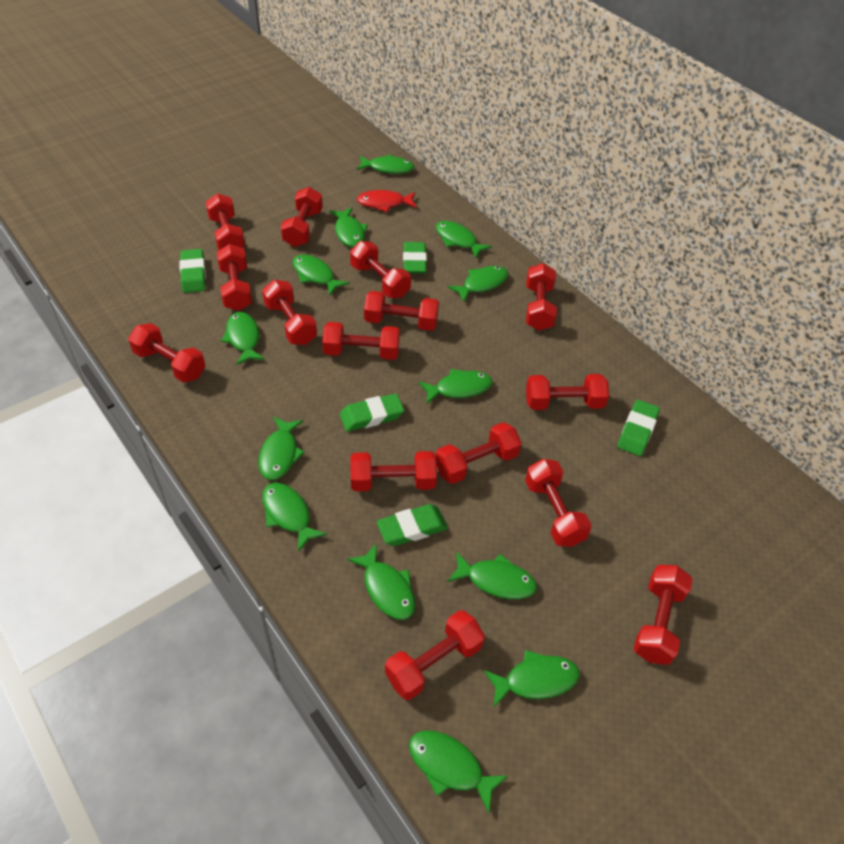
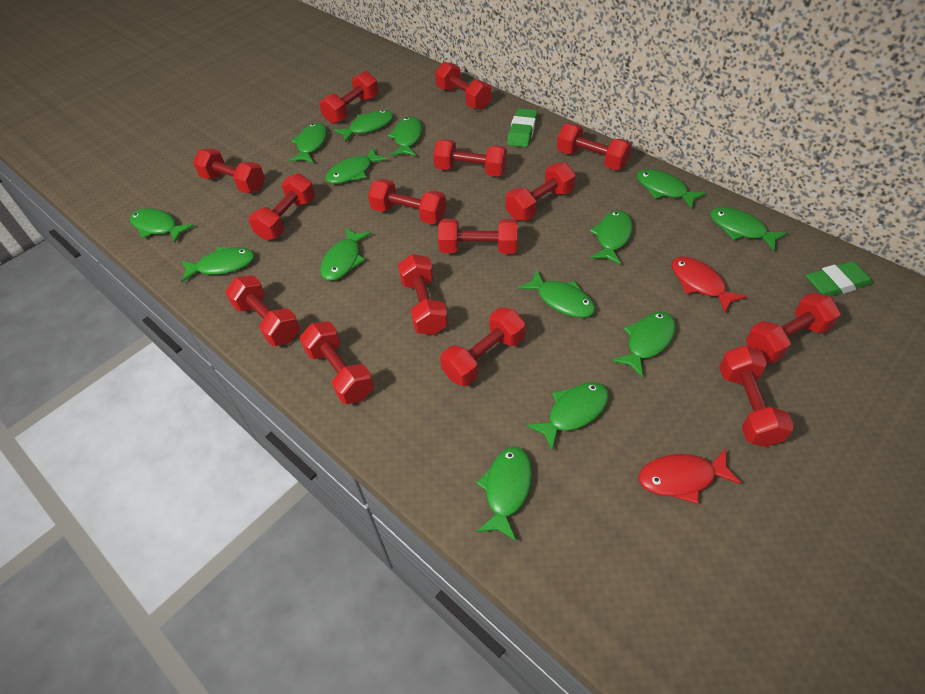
green eraser: [180,249,206,293] [340,394,404,432] [377,504,448,546] [403,242,427,274] [617,400,660,456] = 5 -> [507,108,538,147] [806,261,873,297] = 2
green fish: [221,312,265,365] [258,416,305,480] [262,482,327,552] [293,255,349,295] [329,207,368,247] [347,543,415,620] [357,154,414,174] [409,730,508,813] [419,369,492,404] [436,221,492,259] [447,552,537,599] [448,266,508,302] [484,650,580,707] = 13 -> [130,208,194,243] [181,247,255,282] [289,123,327,163] [320,228,371,281] [325,148,388,184] [334,110,394,142] [387,116,422,156] [476,447,532,541] [518,269,595,318] [527,382,609,450] [590,210,633,265] [612,312,676,378] [636,169,706,209] [710,207,787,251] = 14
red fish: [357,190,417,212] = 1 -> [639,449,742,504] [672,256,747,312] = 2

